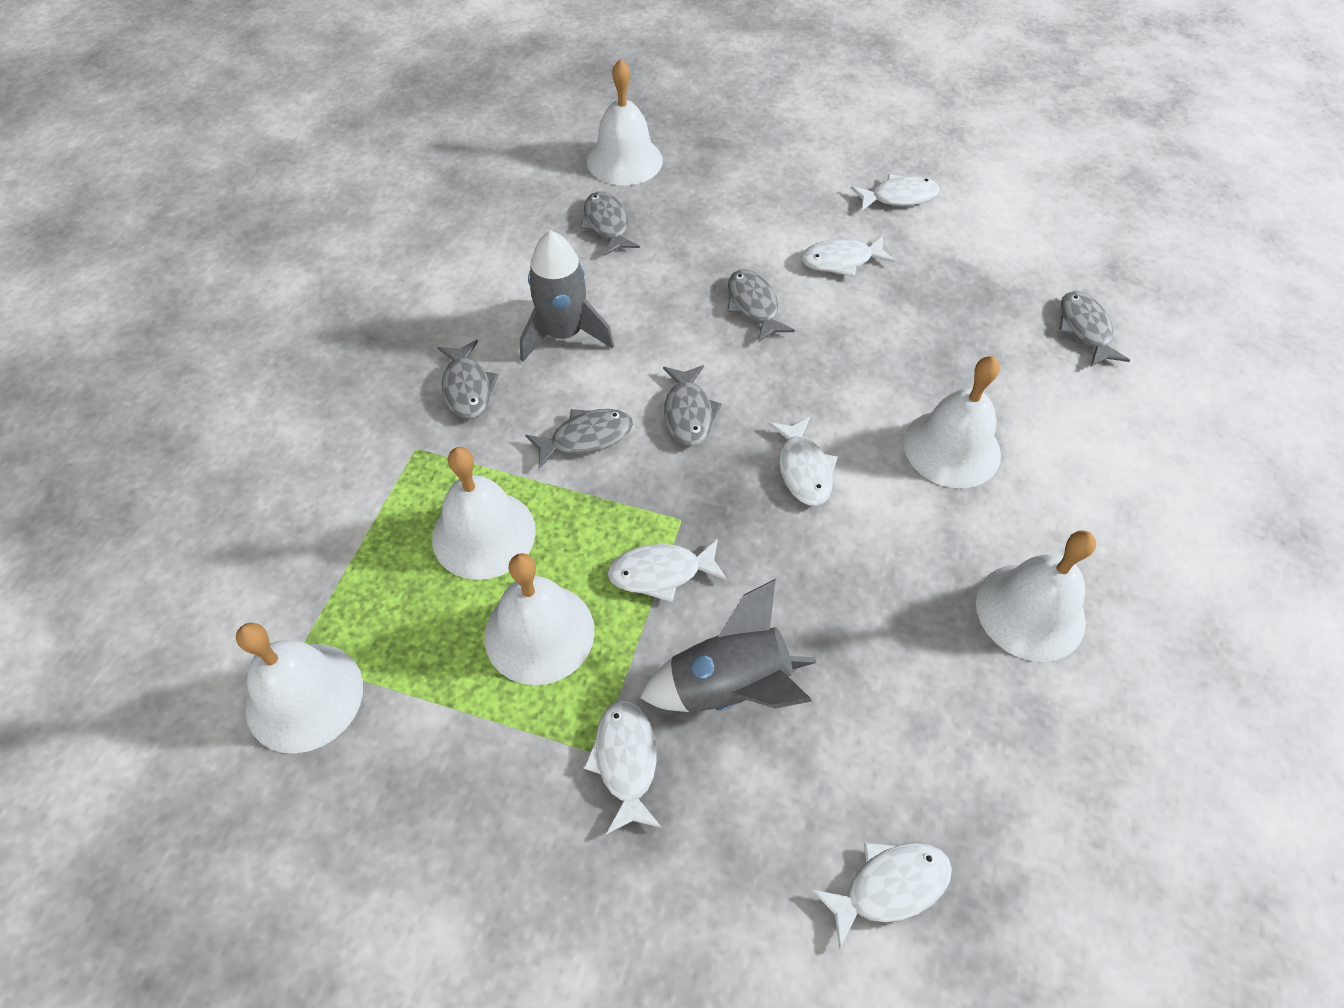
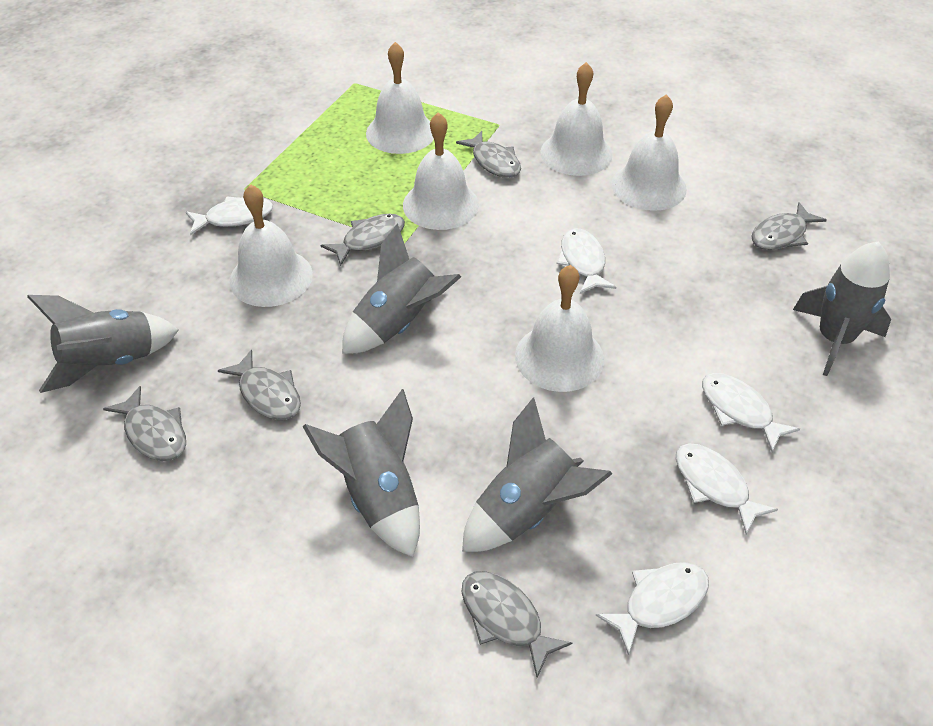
grey rocket: [520,230,614,362] [640,579,817,712] = 2 -> [27,295,179,393] [302,389,420,557] [342,223,461,354] [462,397,612,552] [793,241,891,376] = 5
white fish: [583,700,662,835] [608,539,727,602] [769,417,837,506] [801,236,895,277] [812,843,952,949] [851,174,940,211] = 6 -> [186,196,273,235] [556,228,616,294] [596,562,709,655] [676,444,778,535] [702,373,800,452] = 5

